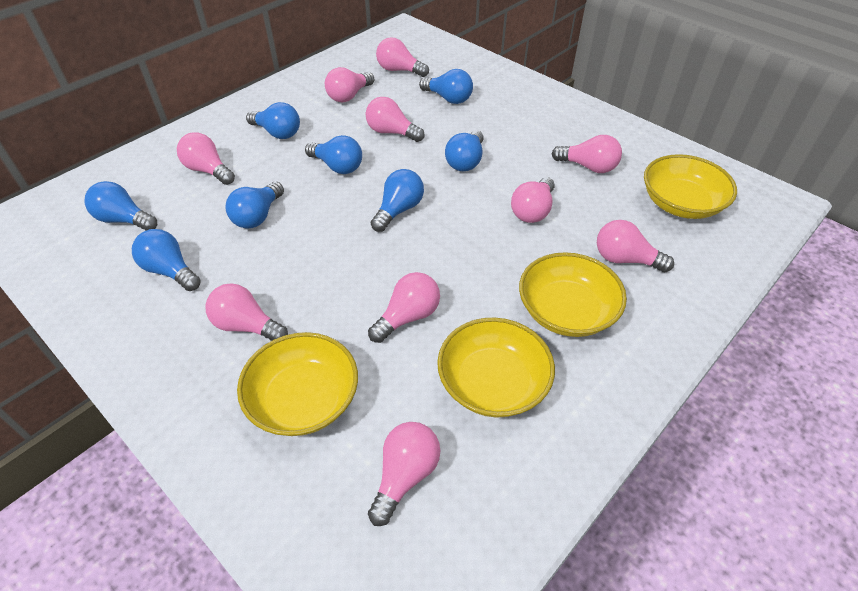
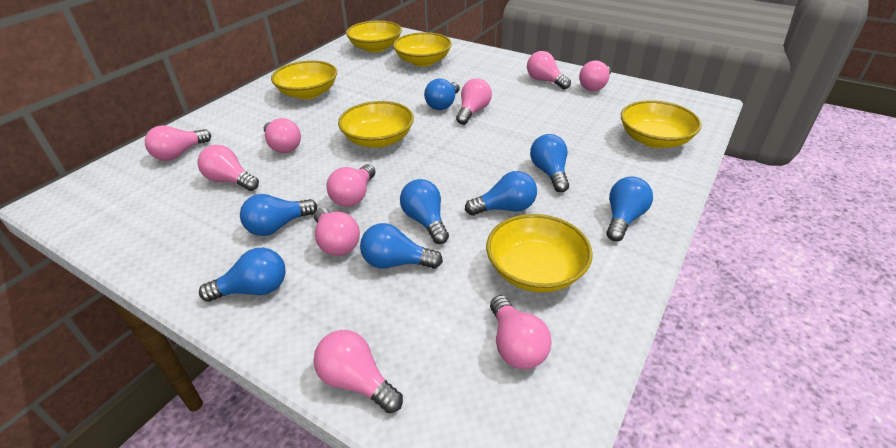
yellow bowl: [237,332,358,436] [437,318,555,418] [519,252,627,337] [644,154,737,219] = 4 -> [271,60,337,99] [338,101,414,148] [346,20,402,52] [393,32,452,67] [486,214,593,293] [621,100,702,148] = 6

